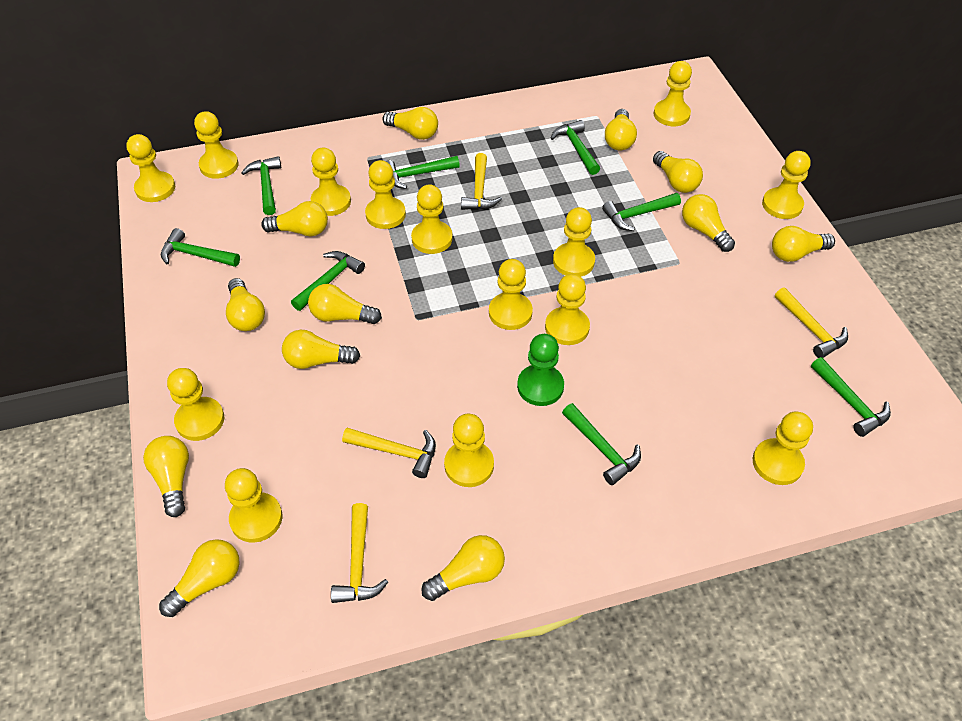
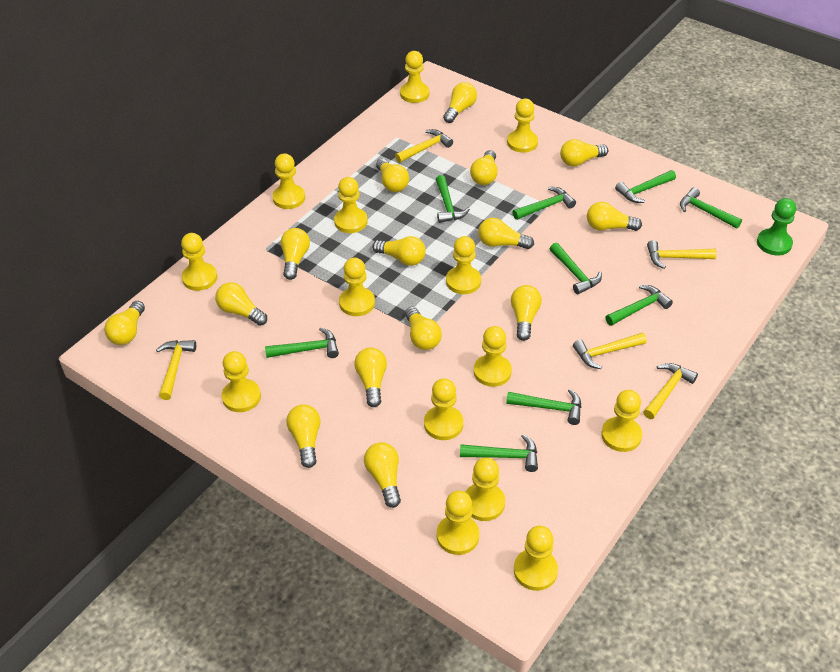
green hammer: [161,228,240,267] [241,156,281,215] [291,251,365,311] [386,156,460,189] [551,120,600,175] [562,403,641,485] [602,193,681,231] [811,357,891,437] = 8 -> [265,327,339,358] [436,175,470,223] [460,434,538,472] [506,389,581,425] [513,187,576,220] [550,243,602,294] [605,285,673,326] [615,170,676,203] [680,187,742,228] = 9
yellow hammer: [331,503,388,603] [342,428,436,478] [461,153,502,210] [775,287,848,358] = 4 -> [156,340,196,400] [395,129,453,163] [573,332,647,369] [643,363,698,419] [647,240,717,269] = 5
yellow light bulb: [143,436,189,517] [159,539,240,617] [226,278,265,331] [261,201,328,236] [282,330,360,369] [308,284,382,324] [382,107,438,140] [421,535,505,601] [605,109,637,150] [653,151,703,193] [682,194,735,252] [772,226,835,262] = 12 -> [104,301,145,345] [215,282,267,326] [281,228,310,280] [286,404,321,468] [354,348,387,407] [364,442,401,508] [372,236,426,266] [376,158,409,192] [405,307,442,350] [443,82,477,123] [470,150,498,185] [478,218,534,249] [511,285,542,341] [560,139,608,166] [587,202,642,231] = 15

